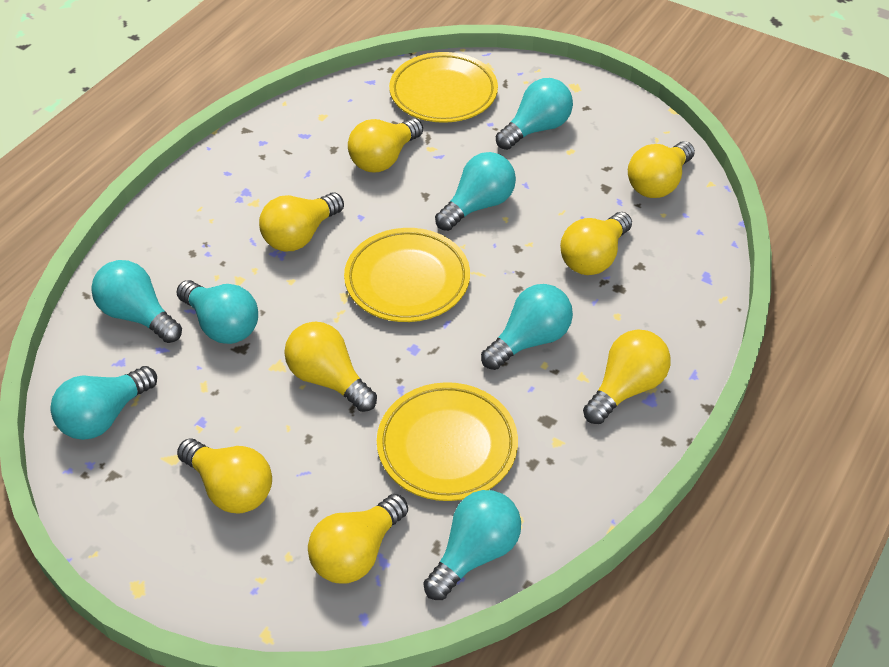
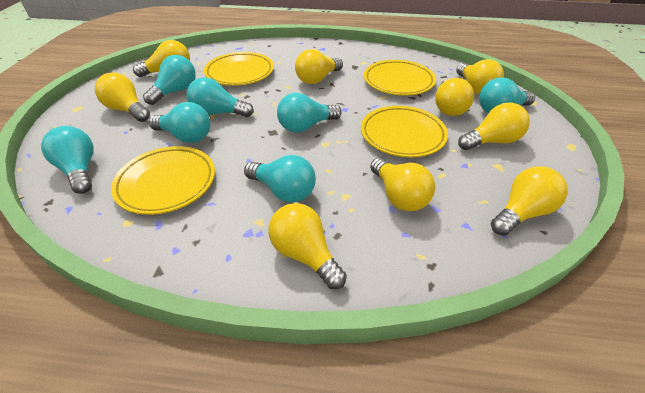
yellow light bulb: [177,438,272,513] [259,192,344,251] [284,322,377,412] [308,494,408,584] [348,118,423,172] [560,212,632,275] [583,330,671,424] [628,141,695,198] = 8 -> [95,72,150,122] [133,40,190,77] [268,203,347,289] [295,49,343,84] [370,158,435,211] [435,78,474,116] [456,59,504,95] [458,102,530,150] [491,166,568,236] = 9
yellow plate: [344,228,470,322] [377,382,518,501] [389,52,498,123] = 3 -> [111,146,215,215] [204,52,274,86] [361,106,448,158] [364,60,436,96] = 4

